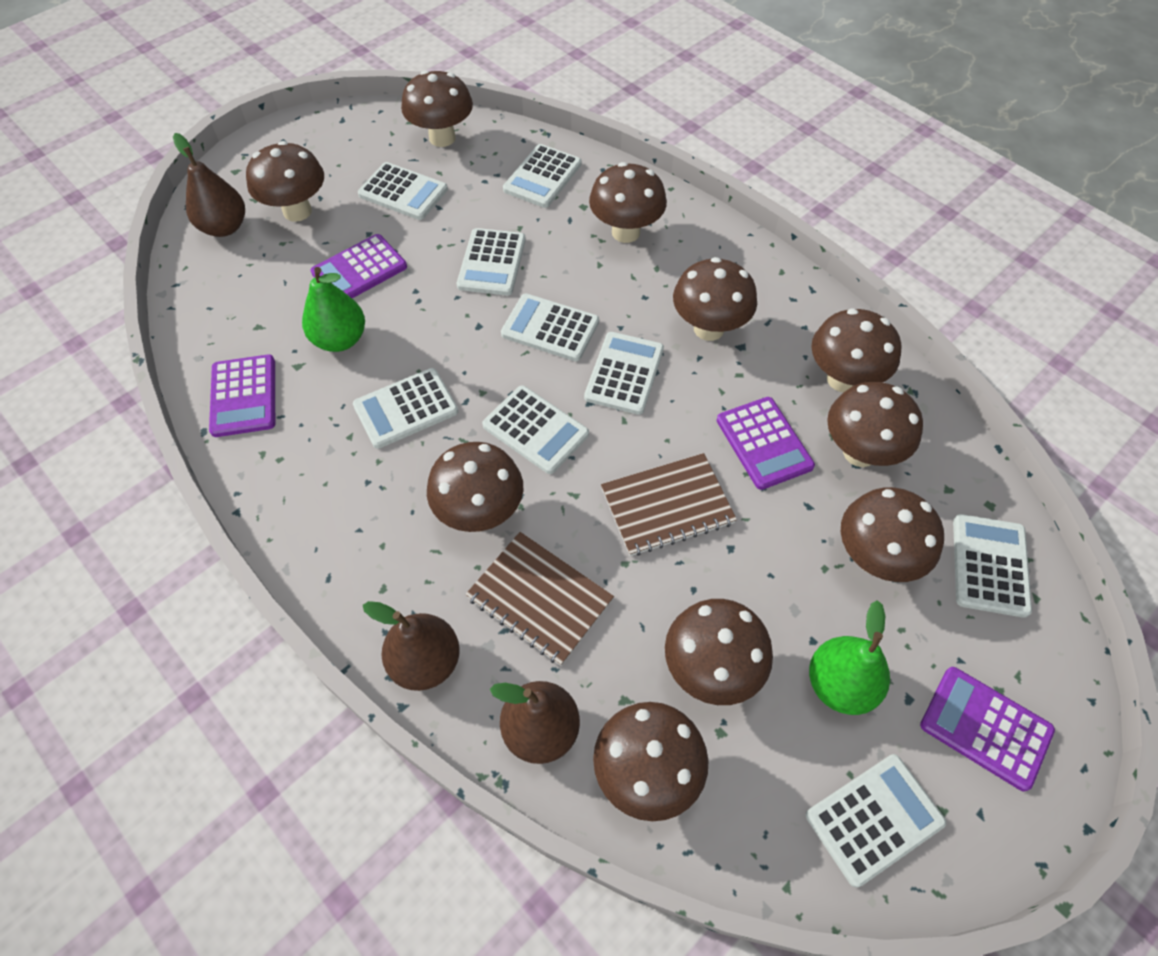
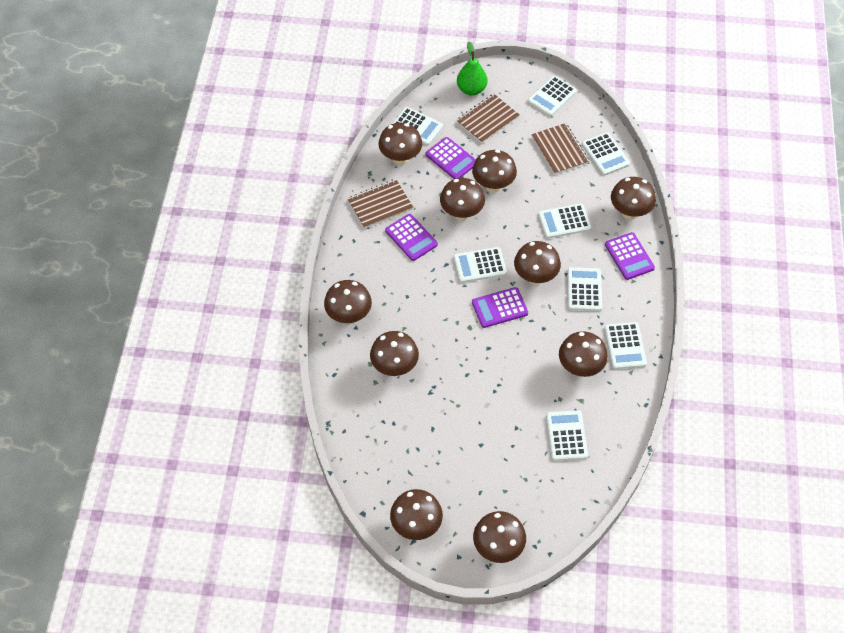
brown notebook: [465,532,614,666] [601,453,737,556] = 2 -> [347,179,413,229] [456,94,520,143] [532,123,589,175] = 3
brown pear: [173,133,245,237] [363,601,460,691] [490,681,580,764] = 3 -> none = 0
green pear: [302,267,365,352] [809,600,890,715] = 2 -> [457,42,487,95] = 1
white calculator: [353,368,458,449] [358,162,448,220] [457,228,526,296] [482,385,589,474] [501,293,599,361] [503,144,582,208] [584,332,664,415] [806,754,946,887] [953,514,1032,618] = 9 -> [392,107,443,146] [454,247,507,283] [528,76,577,116] [538,204,591,239] [546,410,588,461] [567,267,602,311] [582,132,630,176] [604,322,647,369] = 8

